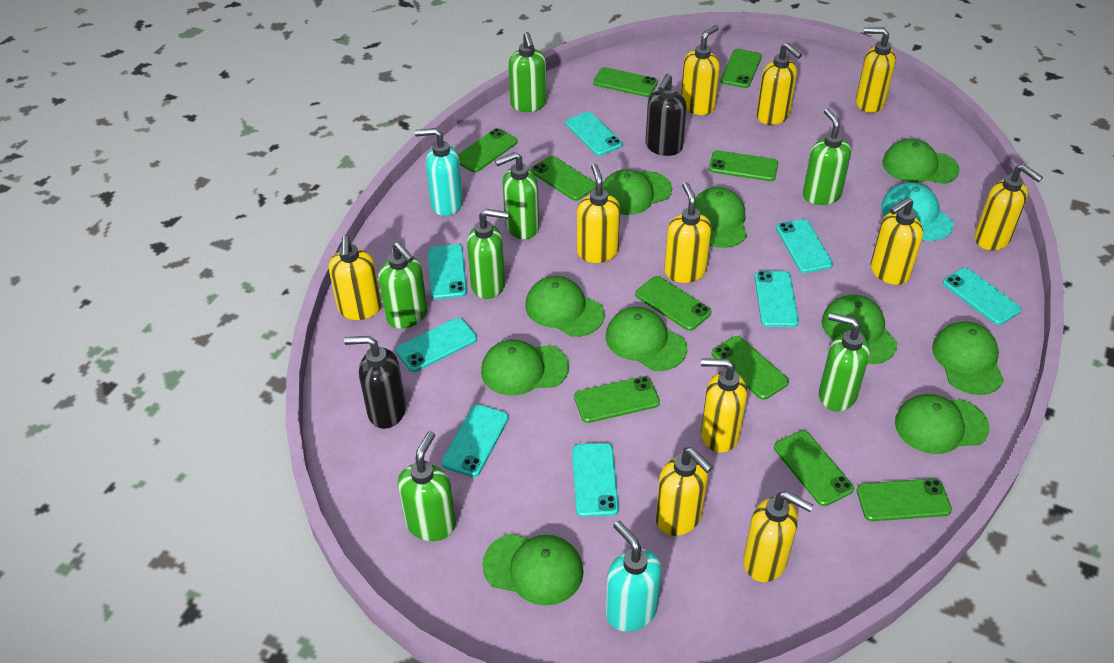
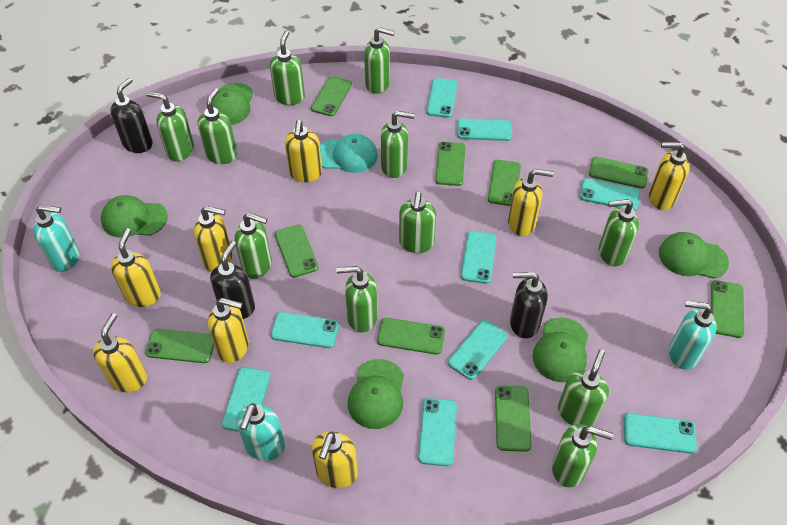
black soap dispenser: [344,336,406,429] [645,74,687,156] = 2 -> [110,78,153,153] [210,241,255,319] [510,272,548,338] = 3
green cap: [481,339,569,395] [482,534,583,605] [525,276,605,337] [603,169,672,215] [606,307,687,371] [695,187,747,248] [822,295,897,364] [882,139,960,184] [895,394,990,454] [932,322,1004,395] = 10 -> [101,195,168,238] [207,83,254,125] [348,359,404,429] [533,318,588,382] [659,232,729,279] = 5
green phone: [458,128,518,172] [531,156,596,201] [574,376,660,423] [593,67,658,97] [635,276,711,331] [709,150,778,181] [711,336,789,400] [720,49,762,88] [774,430,854,506] [857,479,952,521] = 10 -> [145,329,214,363] [275,225,319,278] [311,76,352,116] [377,318,445,355] [435,142,466,186] [488,160,521,206] [495,386,532,452] [589,156,648,189] [711,280,744,338] = 9
green soap dispenser: [378,242,428,329] [398,431,456,541] [467,209,509,299] [495,152,539,239] [508,32,547,112] [803,108,851,205] [819,312,870,411] = 7 -> [146,91,194,161] [198,88,237,164] [235,213,272,279] [270,30,305,105] [336,266,378,333] [364,27,395,94] [381,111,415,178] [399,191,436,253] [552,424,613,487] [558,349,609,427] [599,199,639,266] = 11
turquoise phone: [396,318,477,372] [428,244,467,299] [441,404,509,477] [566,112,623,156] [572,443,619,517] [754,271,799,327] [776,219,833,273] [943,268,1021,325] = 8 -> [222,367,271,432] [271,312,339,348] [418,398,457,466] [427,78,457,118] [448,320,508,380] [457,119,512,141] [461,231,496,284] [580,179,640,211] [624,413,697,454] = 9
turquoise soap dispenser: [415,128,463,216] [606,521,662,632] = 2 -> [33,205,80,272] [236,403,285,461] [669,301,717,369] = 3
yellow soap dispenser: [329,236,382,320] [577,164,620,263] [655,447,713,536] [664,182,712,283] [681,25,720,115] [701,359,747,453] [743,491,814,582] [756,43,802,125] [856,27,896,113] [871,197,923,285] [974,164,1043,251] = 11 -> [93,313,147,392] [111,228,161,307] [194,206,232,272] [208,298,249,363] [285,120,322,183] [312,431,358,488] [508,169,554,236] [649,142,689,210] = 8

